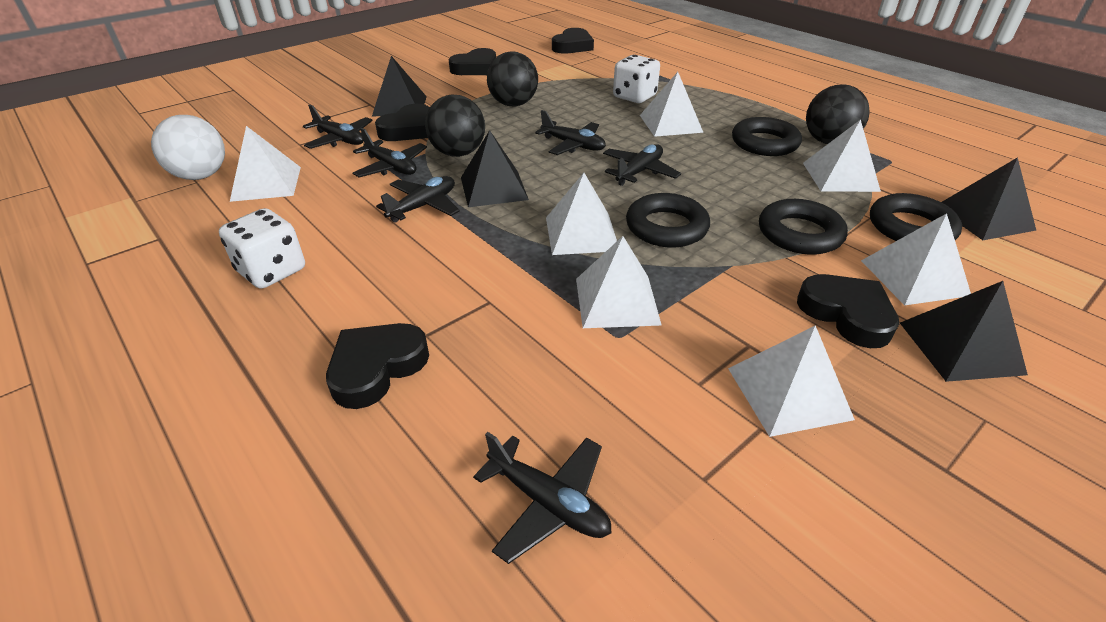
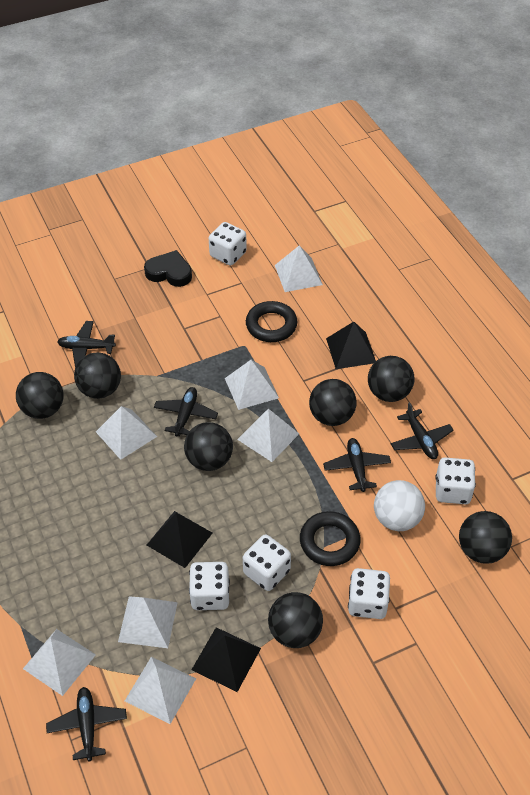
black ball: [425,94,485,157] [487,52,538,107] [806,84,870,144] = 3 -> [16,372,64,419] [74,352,121,399] [184,422,233,471] [268,592,323,648] [309,379,356,426] [368,356,414,402] [459,511,512,564] = 7
black heart: [326,323,429,409] [375,104,430,141] [449,48,496,75] [552,28,594,54] [797,274,899,348] = 5 -> [144,250,192,287] = 1
black plane: [303,104,373,149] [352,128,427,178] [376,176,460,222] [473,432,612,564] [535,110,606,155] [603,144,681,186] = 6 -> [46,687,127,761] [57,321,116,368] [154,387,218,436] [323,438,391,492] [391,402,454,459] = 5
black pyramid: [372,56,427,116] [461,130,529,207] [900,281,1028,382] [942,157,1036,240] = 4 -> [147,511,212,568] [192,627,261,692] [326,322,376,369] = 3
black ring: [626,193,710,248] [732,117,802,156] [759,199,848,255] [870,193,962,241] = 4 -> [246,301,297,342] [300,511,361,566] = 2
white dice: [219,208,305,289] [613,55,660,103] = 2 -> [189,562,230,610] [209,222,247,266] [243,534,291,591] [348,568,390,619] [435,457,476,504] = 5

